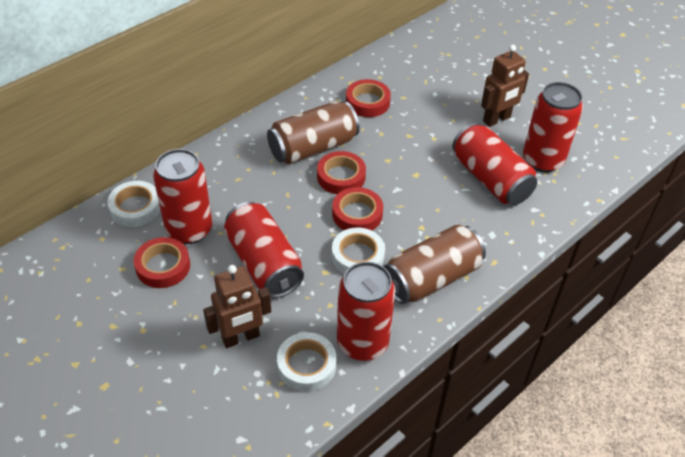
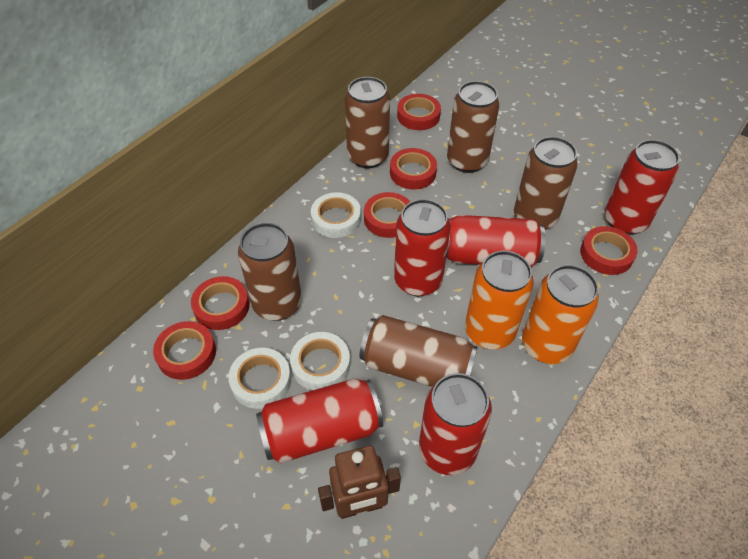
brown can: [267,101,360,164] [383,224,486,304] = 2 -> [238,223,302,321] [345,77,390,169] [360,315,478,387] [447,81,500,173] [514,137,578,230] = 5
brown robot: [203,265,271,348] [481,45,529,127] = 2 -> [318,446,401,519] = 1
orange can: none = 0 -> [465,251,534,349] [522,265,599,364] = 2
red tape: [134,237,190,288] [317,151,366,194] [332,187,383,231] [346,79,391,117] = 4 -> [153,321,216,380] [191,276,250,330] [364,192,410,238] [390,148,437,189] [397,94,441,130] [580,226,638,275] = 6

